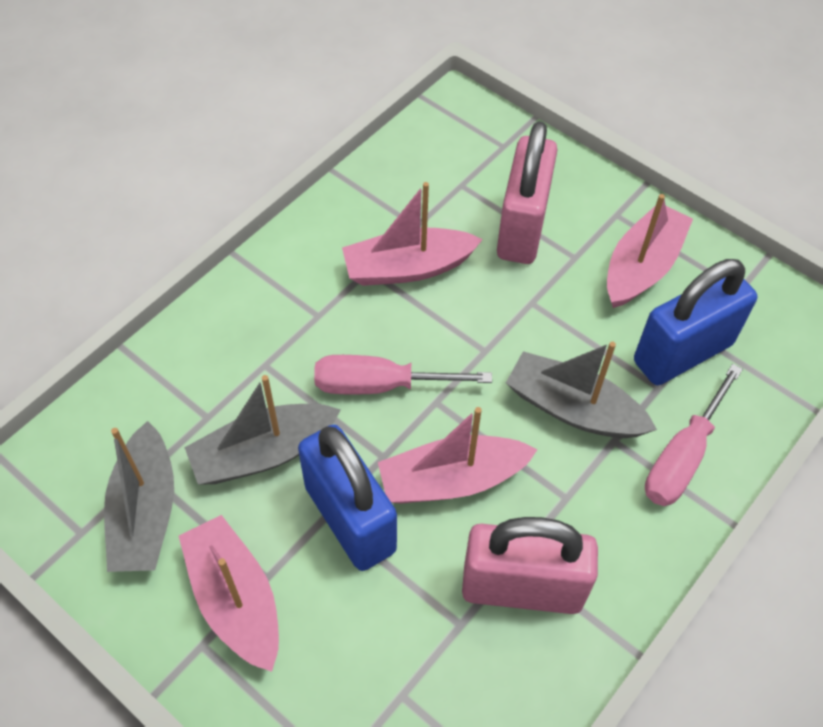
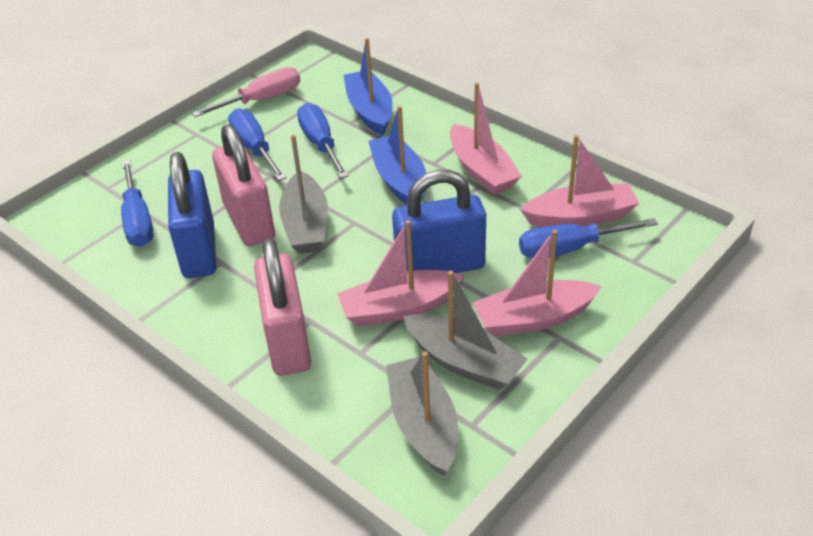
blue boat: none = 0 -> [344,38,393,136] [368,106,426,205] = 2
blue screwdriver: none = 0 -> [121,160,154,247] [228,108,286,181] [297,103,349,178] [519,218,658,259] = 4
pink screwdriver: [314,355,492,395] [645,364,743,506] = 2 -> [192,67,300,117] = 1

